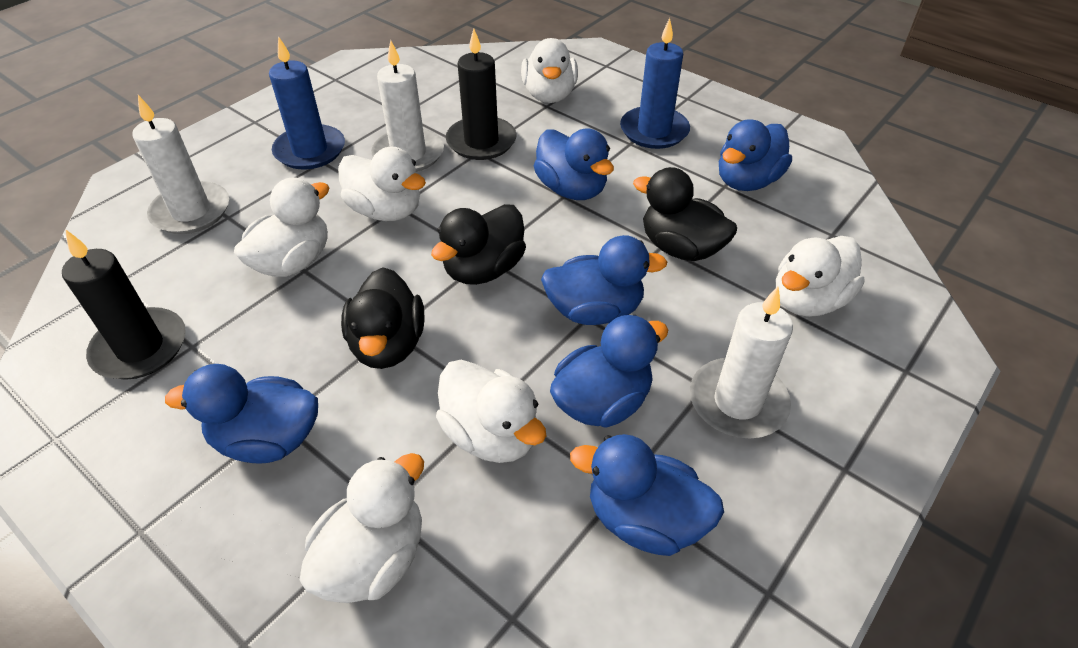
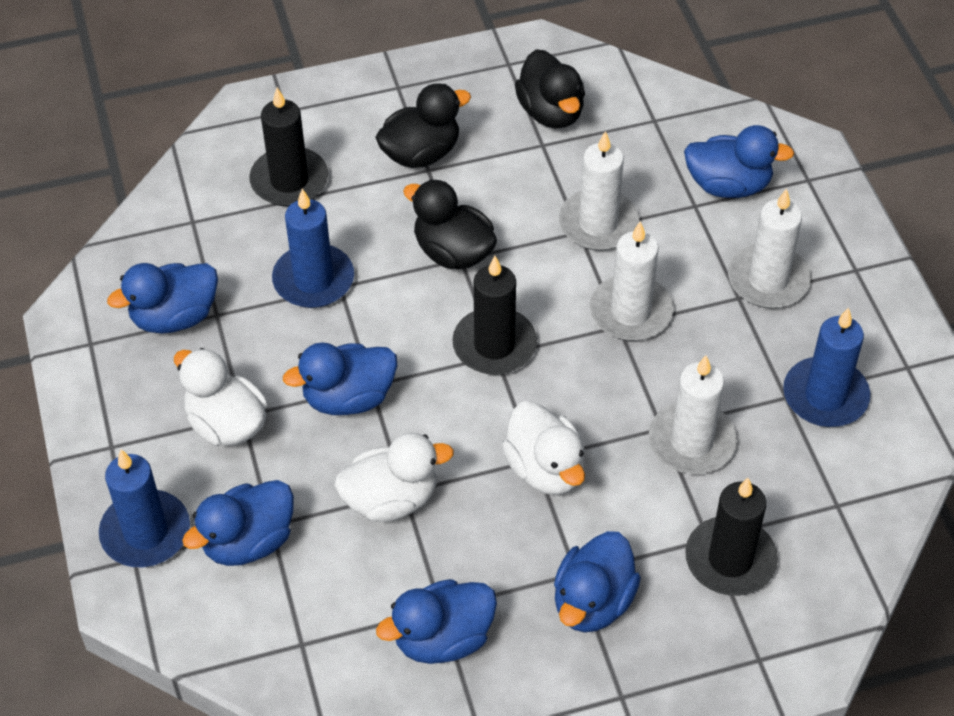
black candle: [62,229,186,380] [446,28,517,160] = 2 -> [249,87,328,206] [452,256,537,375] [685,478,778,596] = 3
blue candle: [269,36,345,170] [620,18,690,149] = 2 -> [99,449,190,567] [272,189,354,308] [783,308,870,427] = 3
white candle: [132,95,229,234] [371,40,444,172] [690,286,793,438] = 3 -> [559,131,639,251] [590,221,673,341] [649,355,737,474] [728,188,811,308] = 4
white duck: [234,177,330,277] [299,453,424,603] [338,147,426,221] [436,360,546,463] [521,38,578,103] [776,236,865,317] = 6 -> [174,348,268,446] [334,433,454,522] [502,401,585,495] = 3

